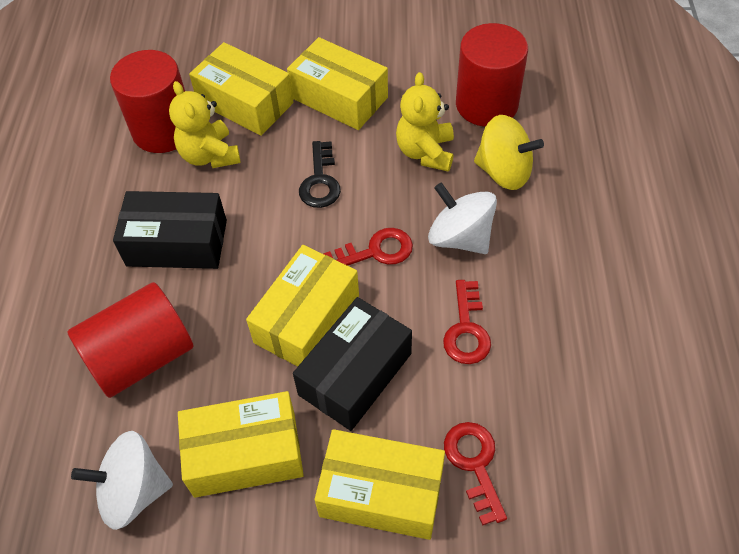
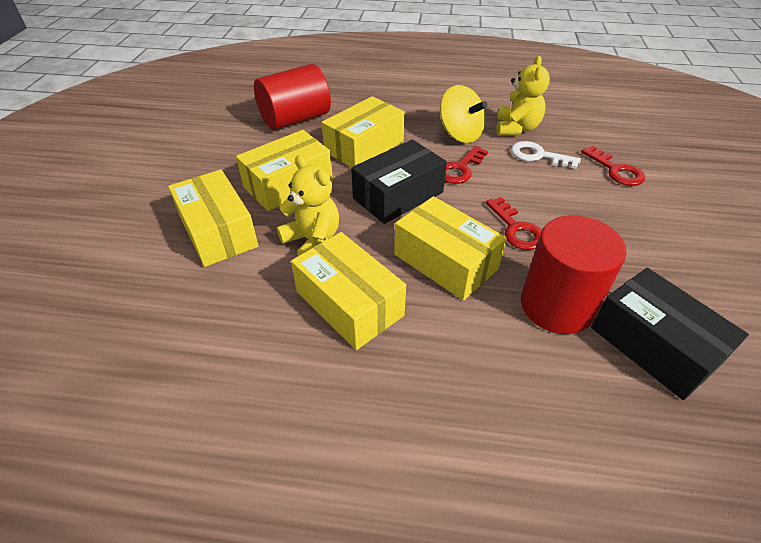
black key: [299,141,341,208] = 1 -> none = 0
red cylinder: [67,282,193,398] [110,50,185,153] [456,23,528,127] = 3 -> [254,64,331,130] [521,215,627,334] = 2
white key: none = 0 -> [511,141,581,169] = 1
white spinning top: [71,431,173,530] [428,182,497,254] = 2 -> none = 0

